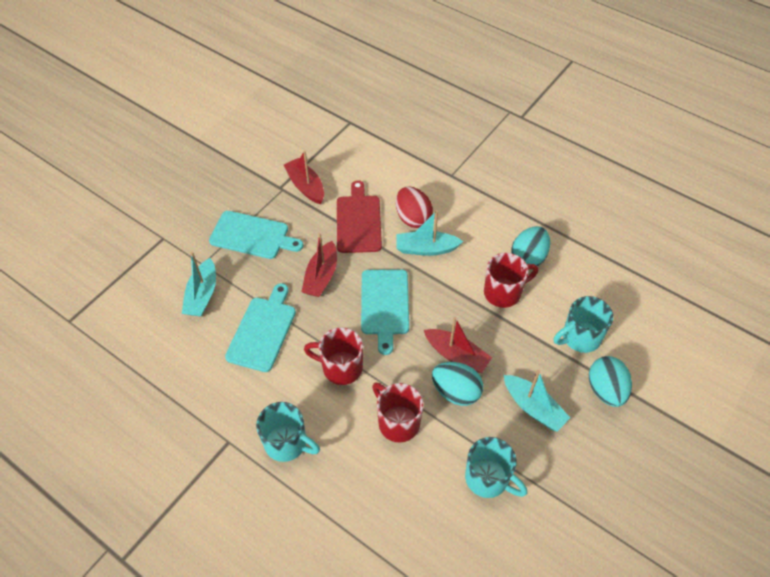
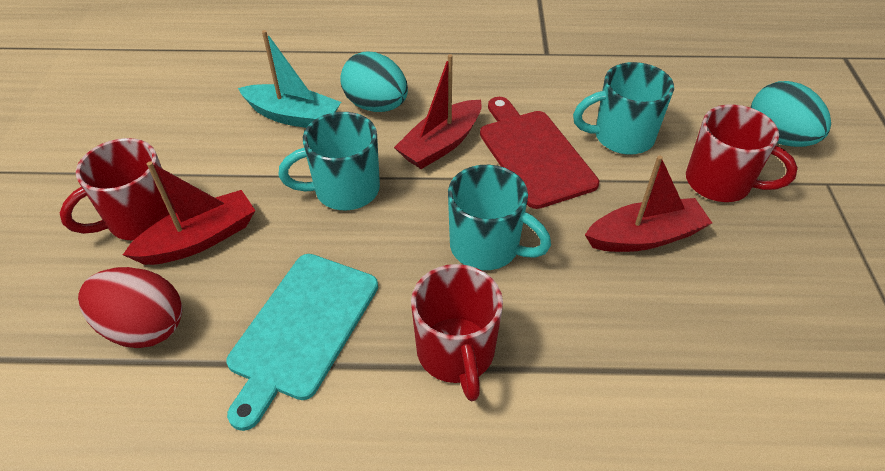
turquoise boat: [182,252,216,317] [396,210,463,256] [504,370,570,432] = 3 -> [238,30,341,128] = 1
turquoise cutting board: [209,211,303,259] [225,283,296,372] [361,269,409,355] = 3 -> [226,254,378,431] = 1
turquoise egg: [432,362,483,406] [511,226,550,266] [589,356,632,407] = 3 -> [340,52,408,112] [751,81,831,147] = 2

